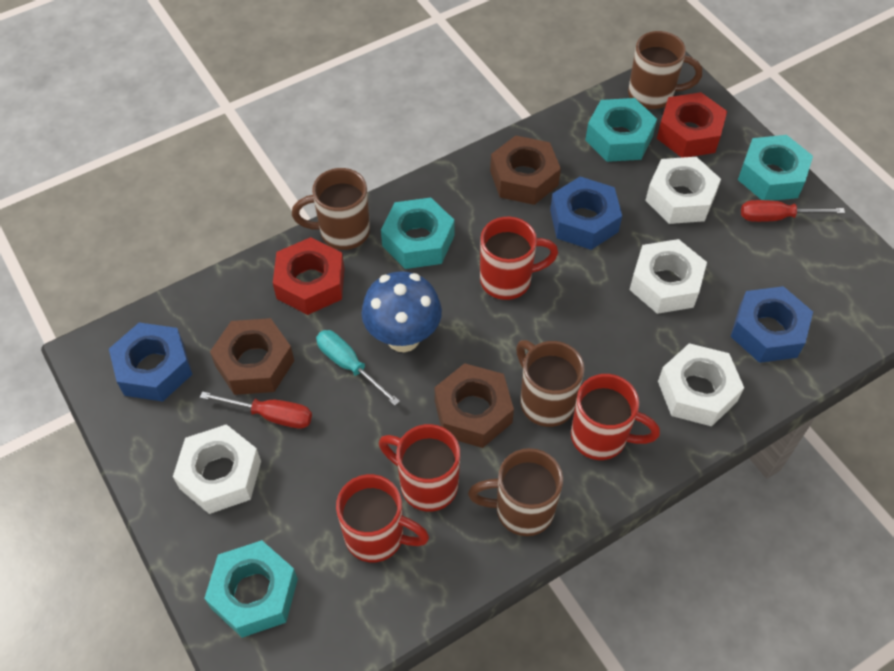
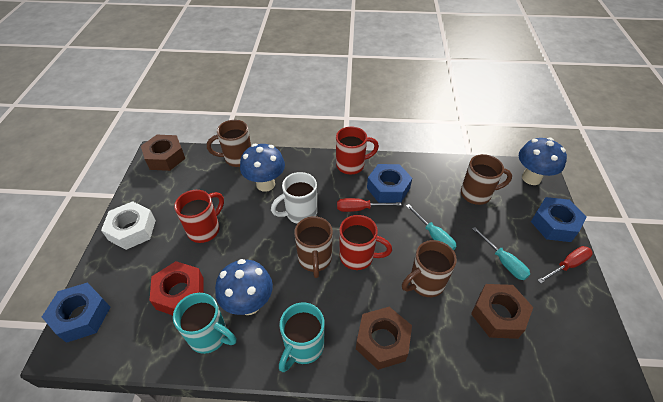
blue mushroom: [361,271,442,352] = 1 -> [215,259,273,315] [240,144,285,192] [519,137,567,185] = 3
red mug: [336,474,429,562] [379,424,460,512] [480,216,558,300] [571,374,660,460] = 4 -> [174,190,224,243] [336,127,379,174] [339,215,392,270] = 3
red nut: [273,237,344,315] [657,92,727,158] = 2 -> [149,261,204,315] = 1
turquoise mug: none = 0 -> [173,293,236,354] [279,302,325,372] = 2
turquoise nut: [204,540,298,638] [381,198,455,269] [585,98,657,162] [738,135,813,201] = 4 -> none = 0
turquoise screwdriver: [316,330,400,406] = 1 -> [406,204,457,251] [472,227,530,280] = 2
white mug: none = 0 -> [271,172,317,224] = 1
white nut: [173,424,261,514] [629,239,707,314] [645,157,721,224] [658,343,744,426] = 4 -> [101,201,156,250] = 1

